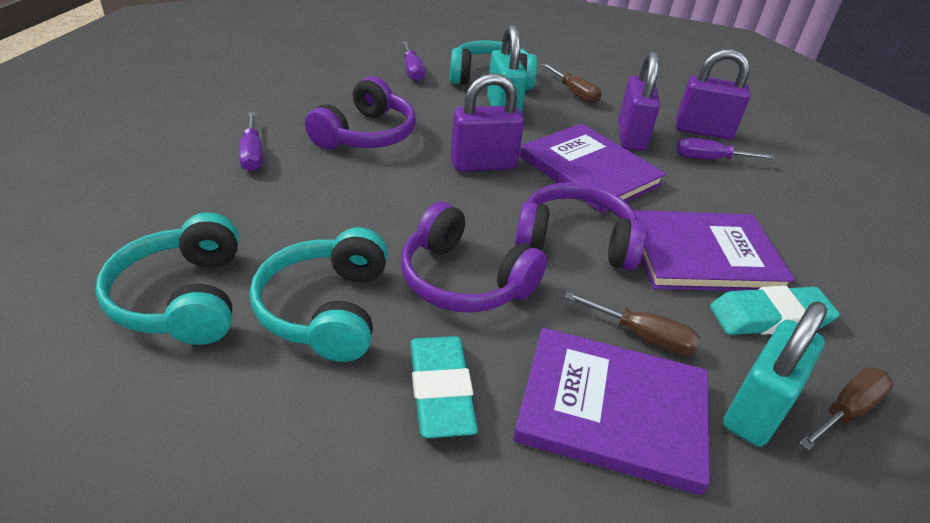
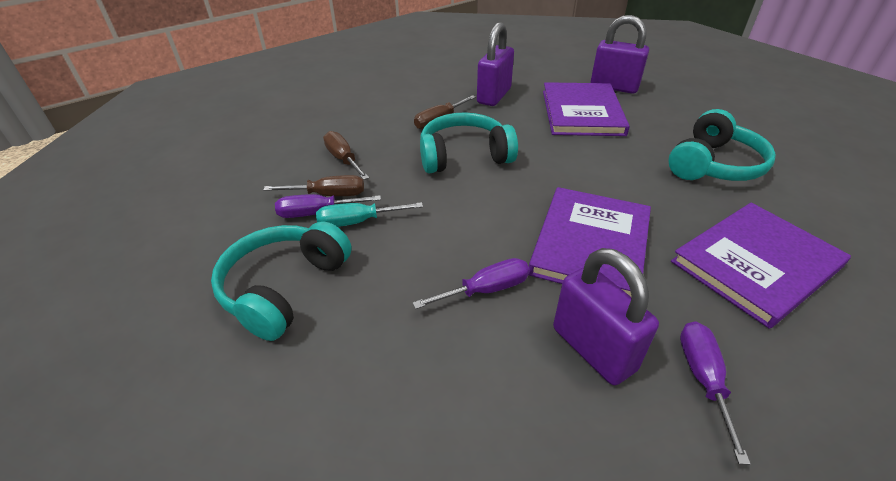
purple headphones: [305,76,416,149] [401,202,547,313] [515,182,646,270] = 3 -> none = 0
turquoise eraser: [410,336,478,438] [710,286,840,335] = 2 -> none = 0
turquoise padlock: [487,24,527,113] [723,301,827,447] = 2 -> none = 0
turquoise screwdriver: none = 0 -> [316,202,423,227] = 1

